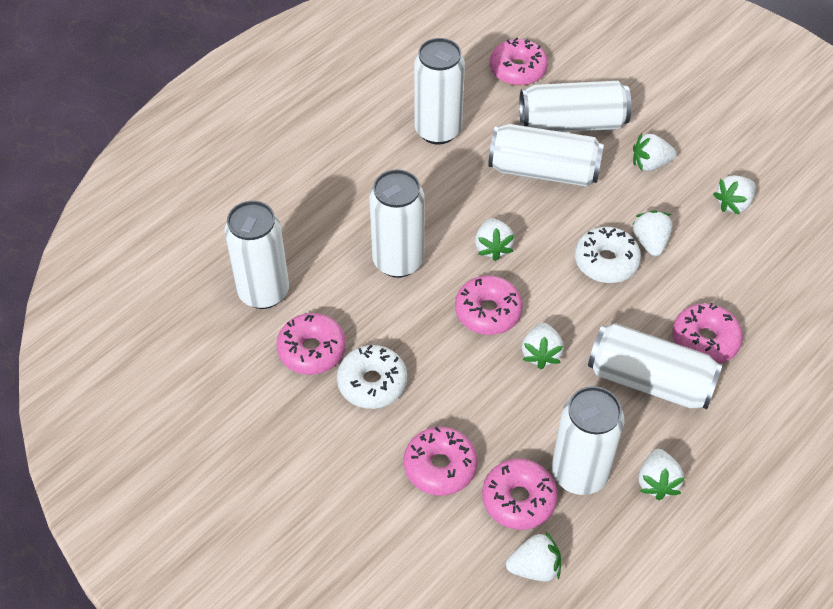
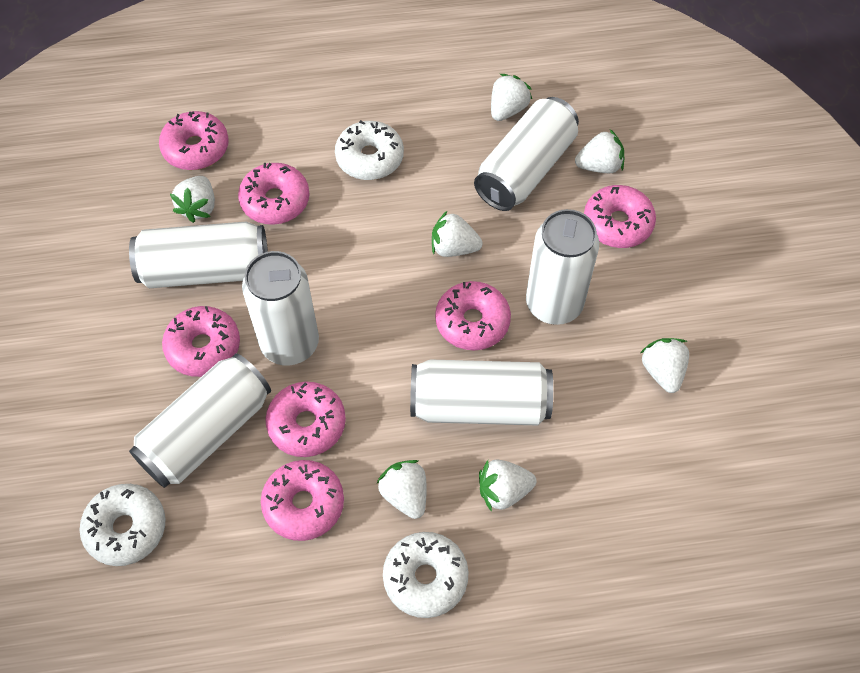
pink donut: [276,313,346,375] [404,427,478,496] [455,275,523,335] [482,459,558,530] [490,37,548,86] [673,303,743,364] = 6 -> [159,111,229,170] [162,306,240,377] [238,163,310,225] [261,460,344,541] [265,382,346,457] [435,281,511,350] [584,185,656,248] = 7
white can: [224,201,289,309] [369,169,425,278] [414,38,465,144] [488,124,604,187] [519,81,631,132] [552,386,624,495] [588,323,723,409] = 7 -> [129,222,268,288] [129,353,271,488] [242,251,319,365] [410,359,553,426] [474,97,579,211] [526,209,599,325] = 6
white donut: [337,345,407,409] [575,227,641,283] = 2 -> [80,484,166,566] [335,120,404,180] [383,532,469,618] = 3

